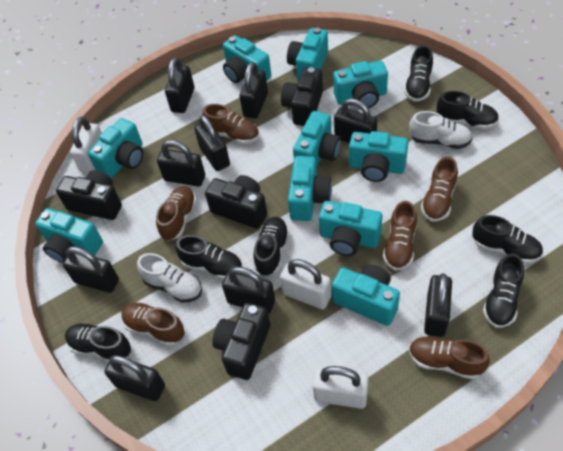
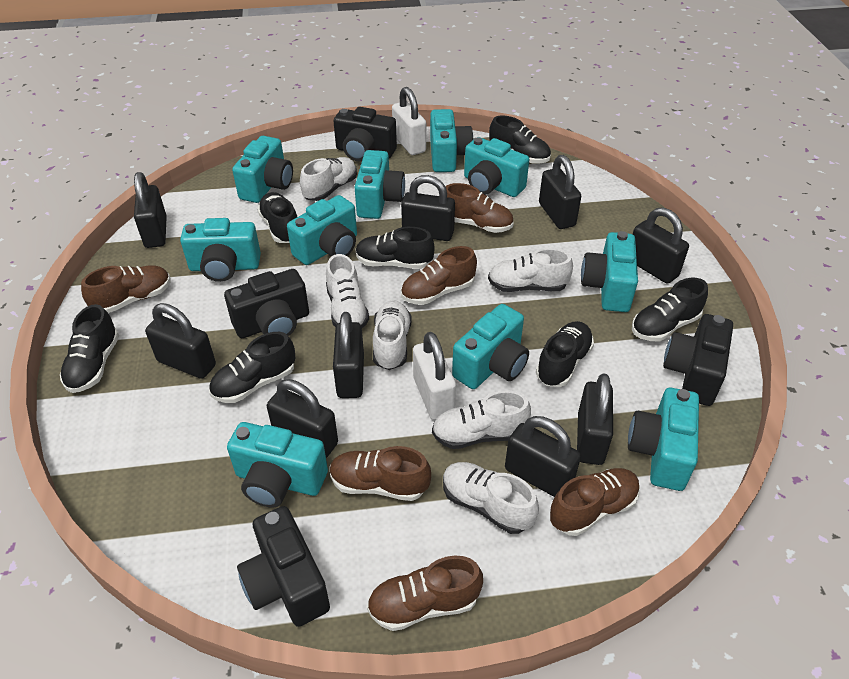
white padlock: [70,117,102,173] [280,259,331,309] [313,366,369,409] = 3 -> [392,87,426,155] [413,332,456,420] = 2
white shoe: [137,253,202,303] [409,111,472,149] = 2 -> [300,157,357,201] [326,254,369,328] [373,300,412,370] [432,390,531,449] [443,462,539,534] [488,248,573,292] = 6

